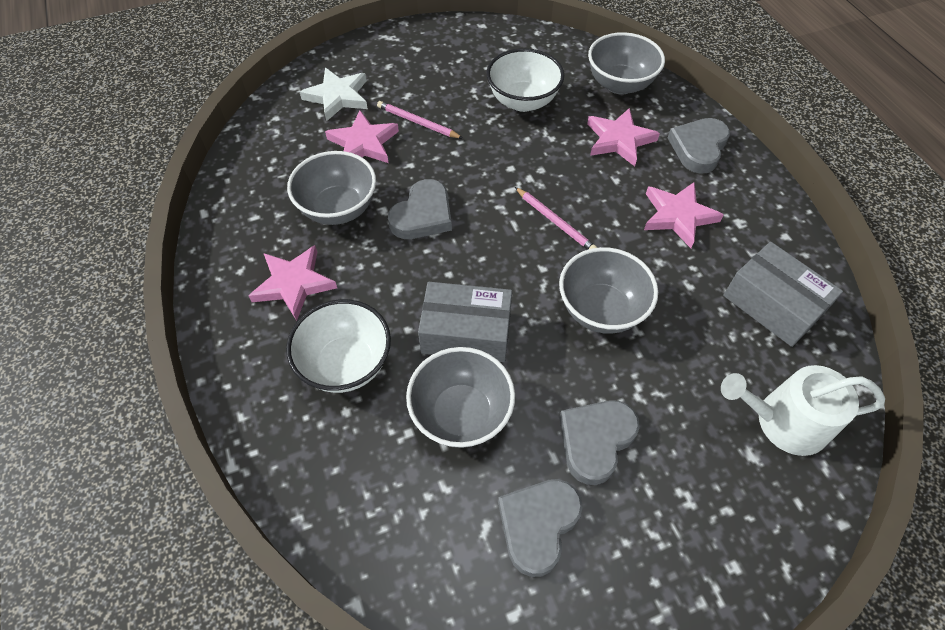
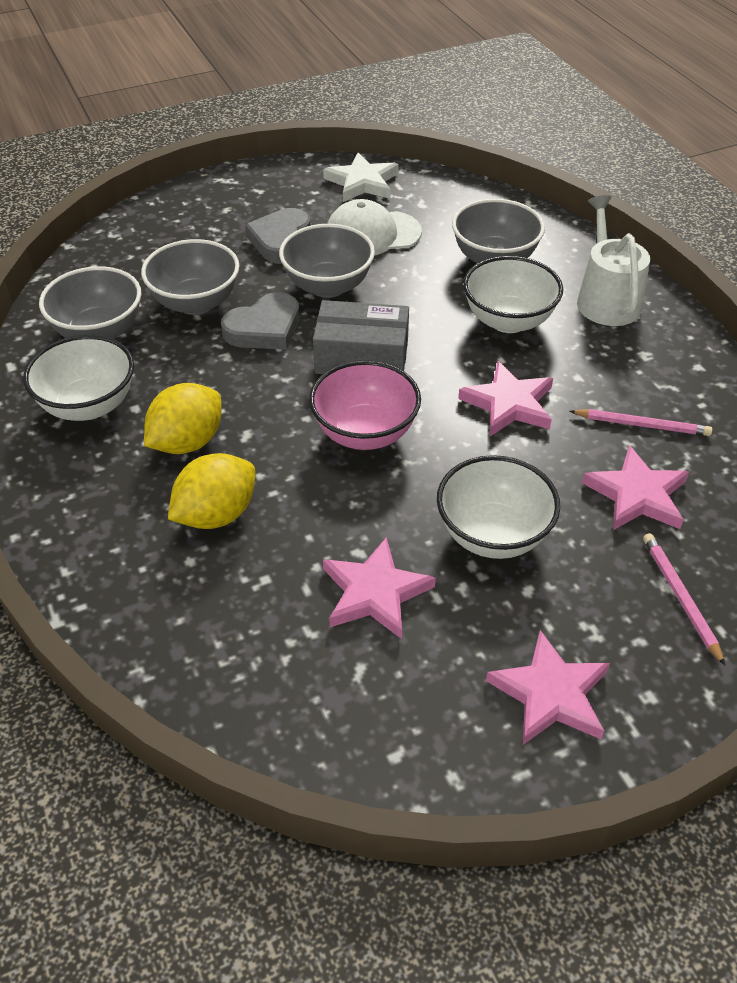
grey box: [418,282,512,362] [723,242,843,347] = 2 -> [313,300,409,374] = 1
grey heart: [388,179,452,239] [498,479,583,577] [559,400,640,485] [668,118,730,174] = 4 -> [221,292,300,350] [245,208,310,264] = 2
pink bowl: none = 0 -> [309,360,421,450] = 1
white bowl: [286,299,391,393] [486,48,564,112] = 2 -> [23,335,134,421] [437,455,560,559] [463,256,563,333] = 3
white cap: none = 0 -> [327,199,422,255] = 1
yellow lemon: none = 0 -> [144,383,222,454] [168,453,256,529] = 2

